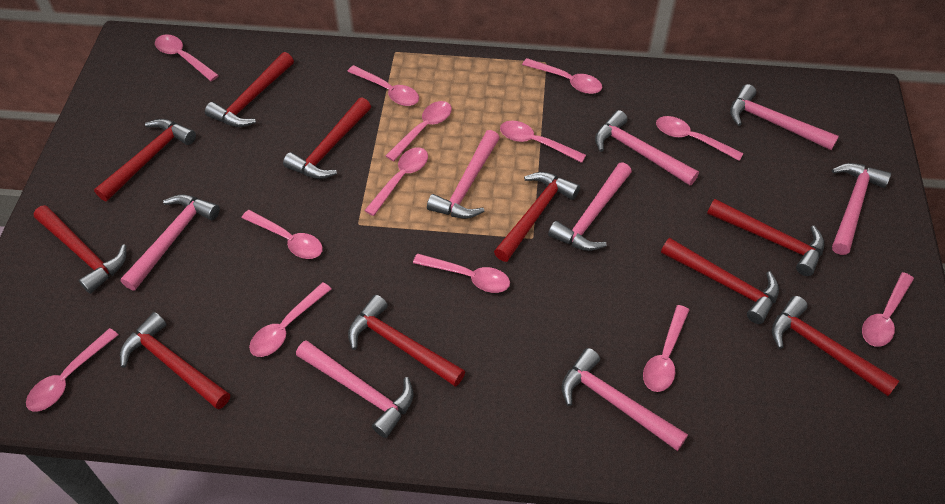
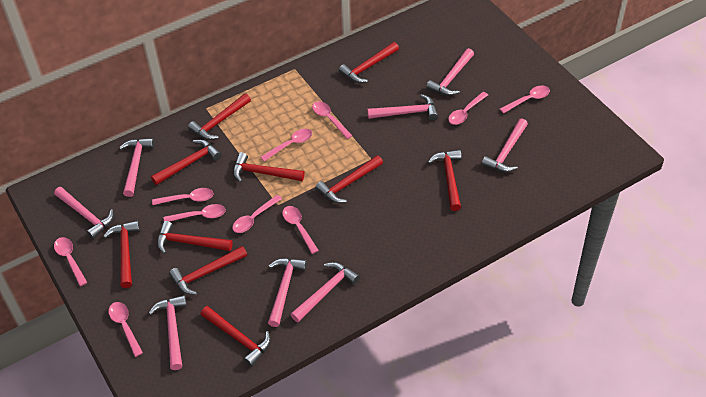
pink spoon: [26,328,118,412] [155,34,219,81] [242,210,323,259] [249,282,331,357] [347,65,419,106] [364,147,428,216] [386,101,452,162] [413,254,510,293] [500,121,586,163] [522,58,602,94] [643,305,689,392] [656,116,744,161] [862,272,914,347] = 13 -> [54,237,88,286] [109,302,143,357] [152,188,214,205] [164,204,226,222] [232,195,282,233] [261,129,312,161] [282,206,319,254] [312,101,353,139] [448,92,488,125] [500,85,550,114] = 10

